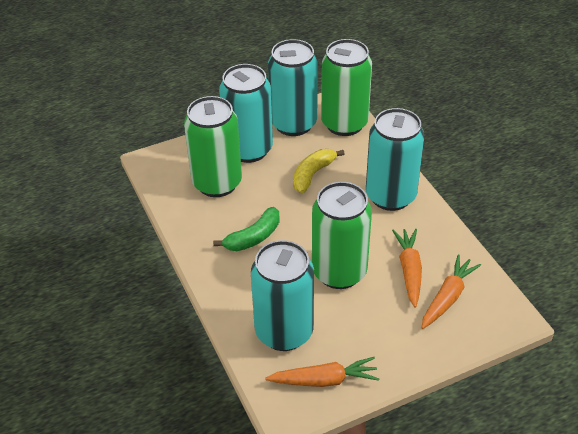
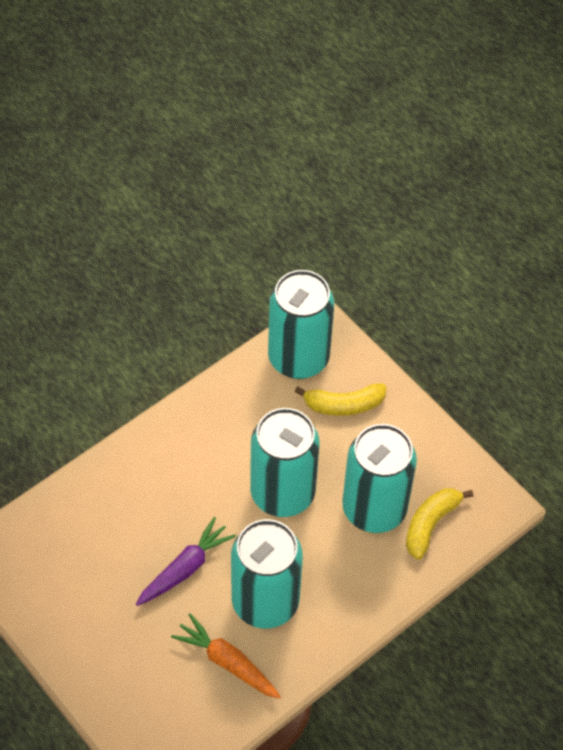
green banana: [213,207,280,251] = 1 -> none = 0
green can: [184,96,242,197] [312,182,372,289] [321,39,372,136] = 3 -> none = 0
orange carrot: [265,357,379,387] [392,229,422,308] [421,254,481,329] = 3 -> [171,613,281,699] = 1
purple carrot: none = 0 -> [136,517,236,606] = 1
yellow banana: [293,149,345,193] = 1 -> [295,383,387,416] [406,488,473,560] = 2

